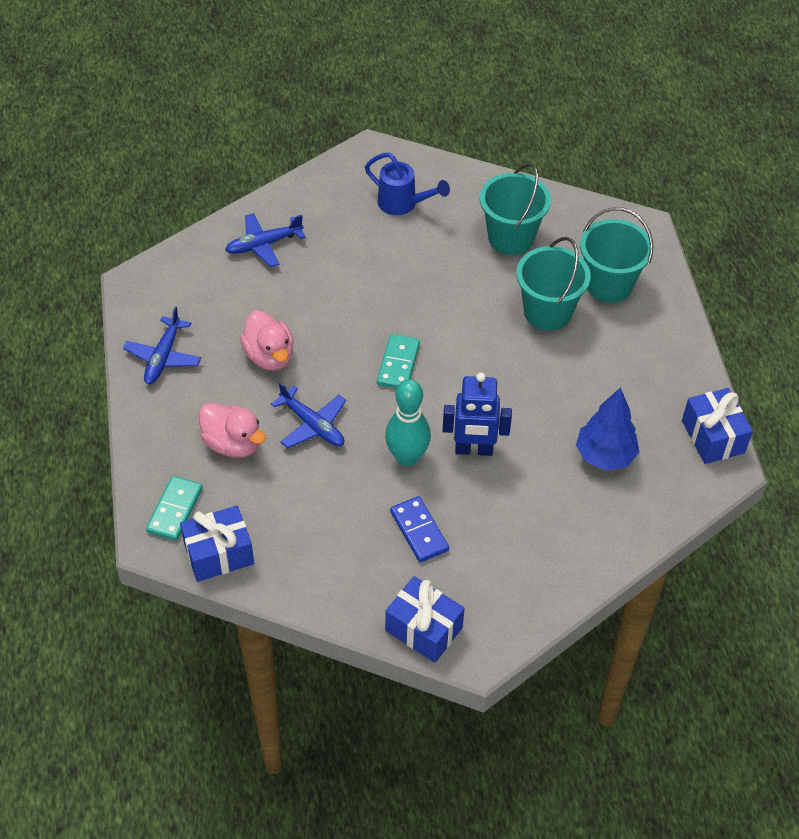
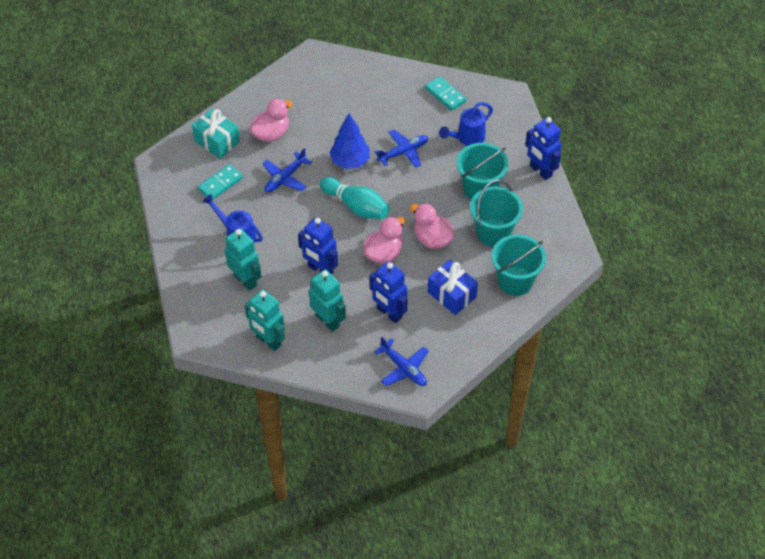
blue domino: [390,496,449,562] = 1 -> none = 0
blue gift: [180,505,254,582] [385,576,465,663] [682,388,753,464] = 3 -> [428,260,478,315] = 1
blue robot: [443,372,512,456] = 1 -> [298,217,338,275] [369,261,408,323] [525,117,562,180] = 3
blue watering can: [365,153,450,215] = 1 -> [202,194,263,244] [439,102,493,146] = 2
pink duck: [199,402,266,458] [240,310,294,371] = 2 -> [250,99,293,142] [363,217,406,263] [410,203,454,249] = 3
turquoise gift: none = 0 -> [192,109,240,159] = 1
turquoise robot: none = 0 -> [225,228,261,291] [245,290,285,351] [309,270,346,332] = 3

